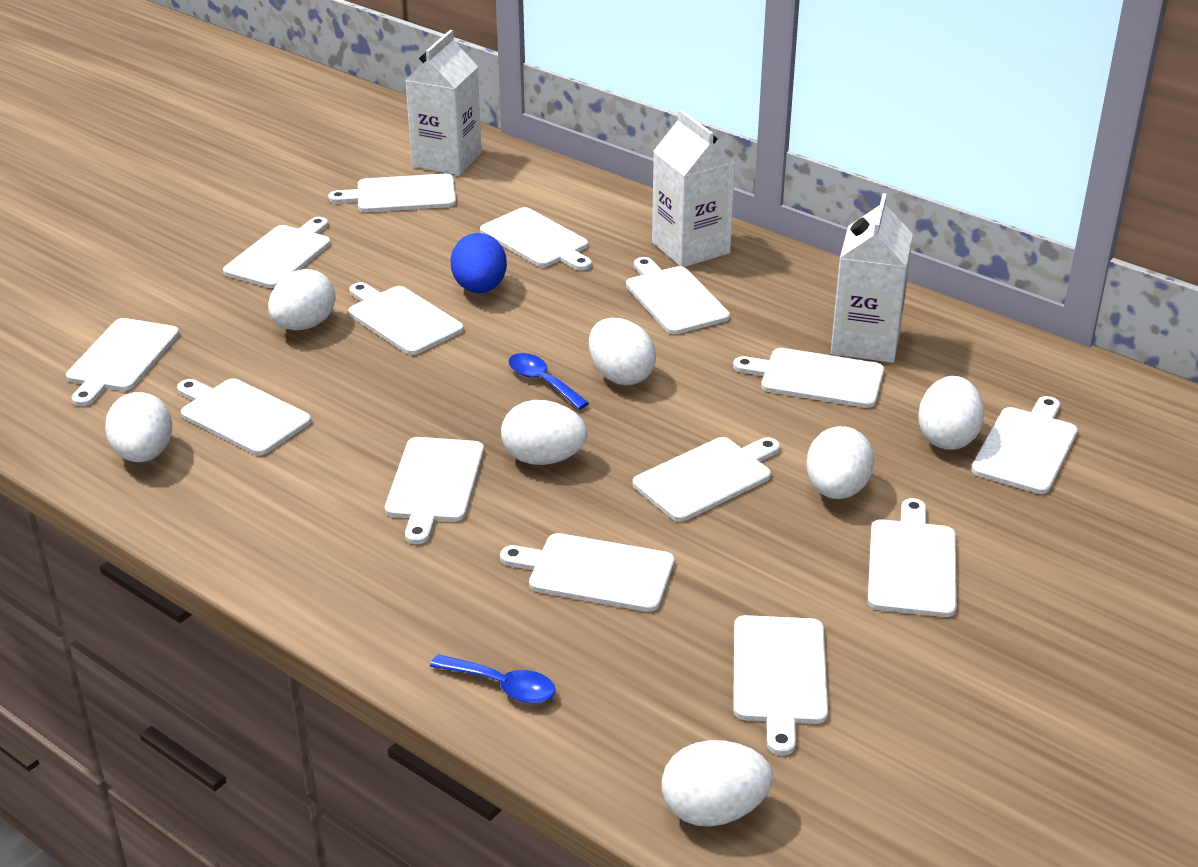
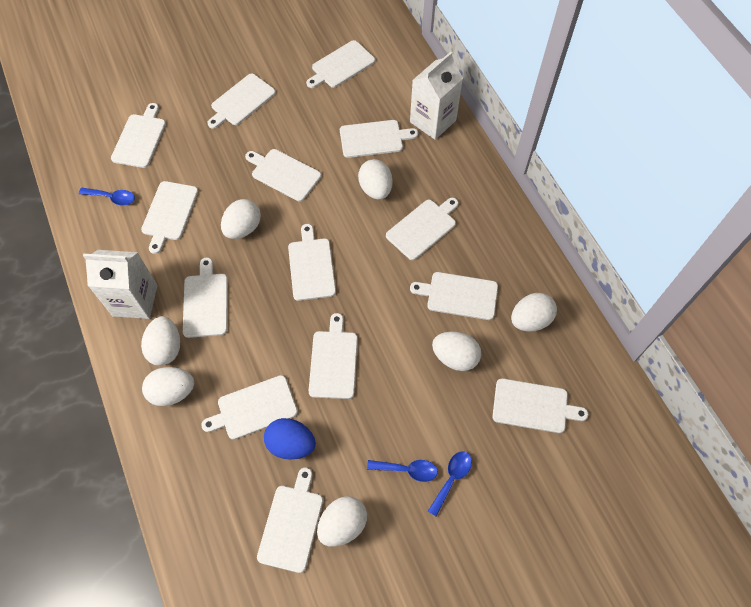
blue spoon: [430,654,556,703] [509,353,589,409] = 2 -> [79,188,135,205] [367,460,438,482] [428,451,472,516] = 3
white carton: [405,30,482,175] [652,110,736,267] [831,193,913,363] = 3 -> [83,250,157,319] [410,52,463,140] = 2

